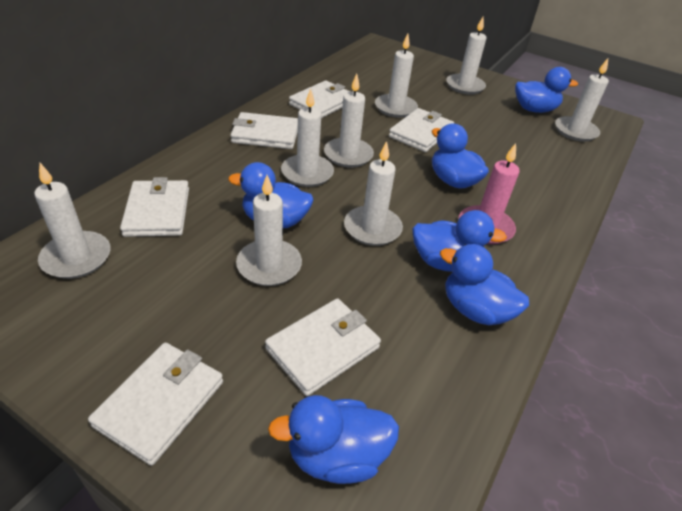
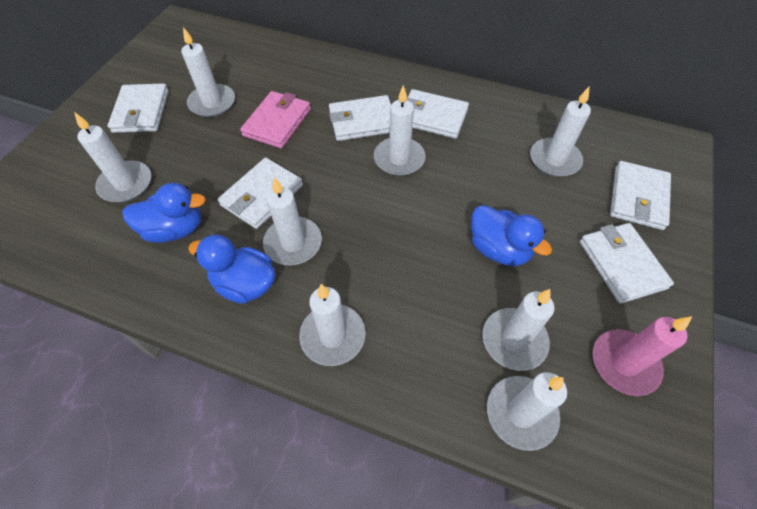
blue duck: [228,162,314,228] [268,395,399,484] [412,210,507,272] [432,123,489,189] [440,244,529,325] [515,67,578,113] = 6 -> [122,183,206,243] [188,235,276,304] [471,205,552,266] = 3
pink wallet: none = 0 -> [240,91,311,149] = 1

